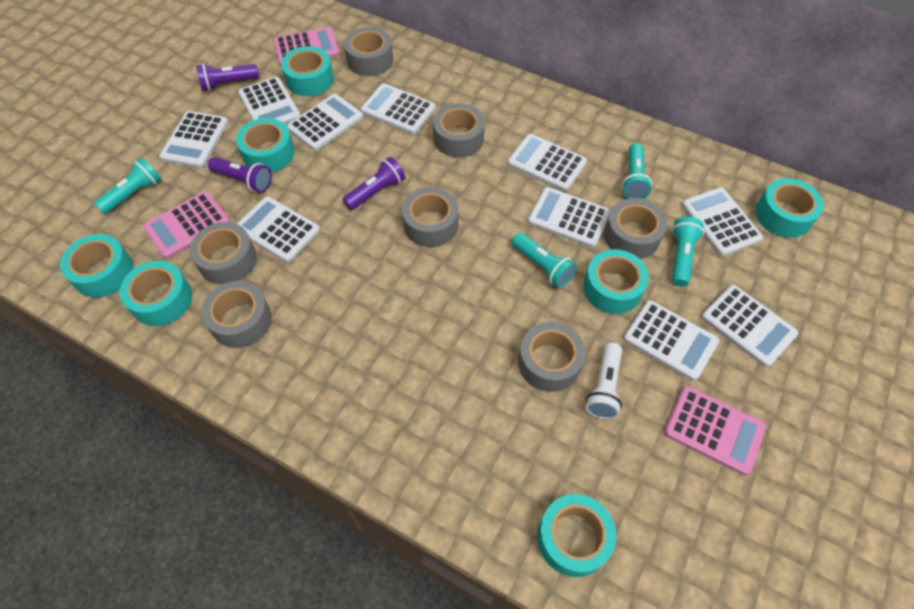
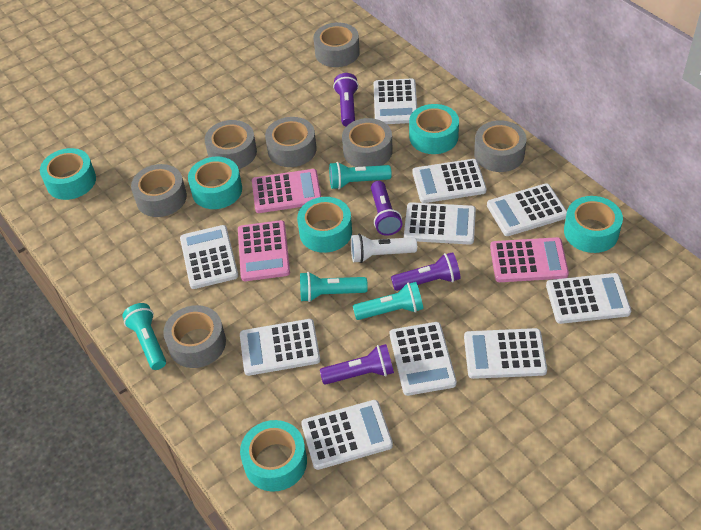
purple flashlight: [196,64,259,91] [208,157,272,192] [343,157,405,210] = 3 -> [320,344,394,385] [333,73,359,126] [371,181,402,236] [391,252,461,291] = 4
turquoise tape: [60,234,133,297] [120,261,192,326] [236,118,295,172] [281,46,334,96] [537,494,616,577] [583,249,649,314] [756,178,824,238] = 7 -> [40,148,96,200] [188,157,242,209] [240,420,307,492] [297,197,352,253] [409,104,459,154] [564,196,623,253] = 6

